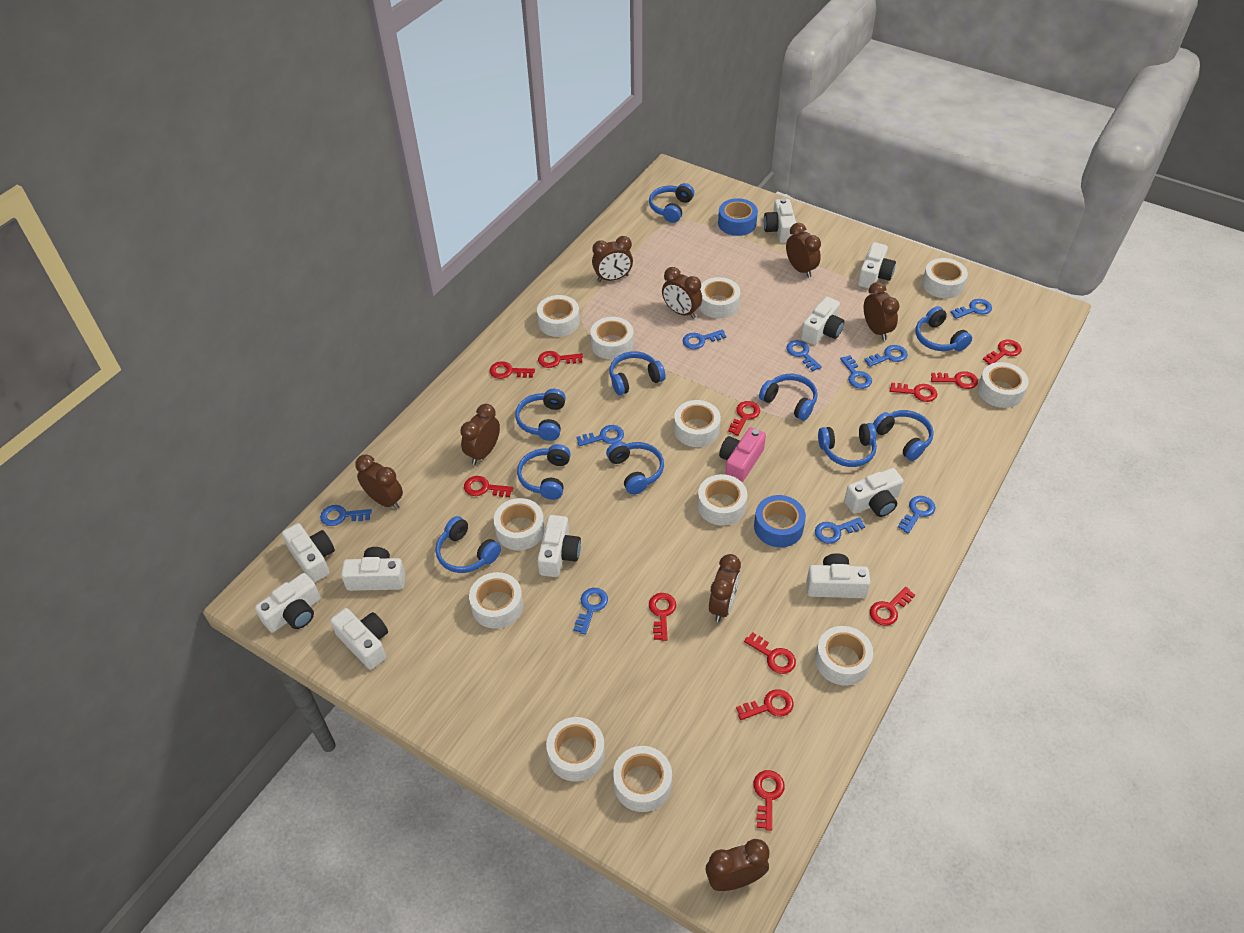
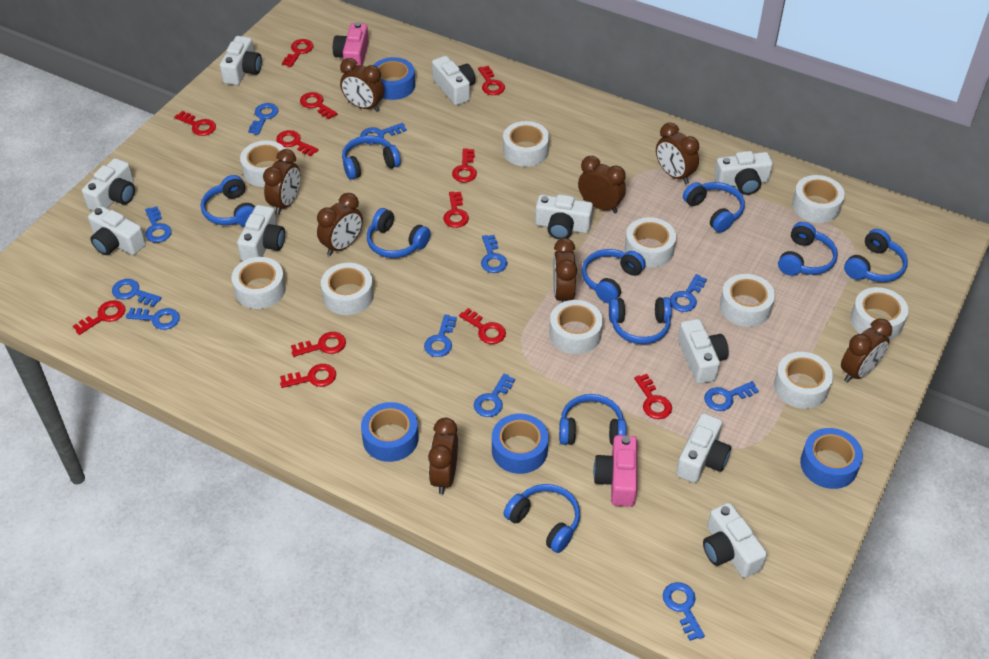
blue key: [320,505,372,526] [574,588,608,635] [577,425,624,447] [683,330,726,349] [786,340,822,371] [815,517,865,544] [840,355,872,389] [864,345,908,367] [898,496,935,534] [950,299,992,319] = 10 -> [112,279,162,307] [126,308,180,330] [145,206,172,243] [248,103,278,135] [360,123,407,144] [424,314,457,357] [474,374,515,417] [481,235,507,273] [663,582,705,641] [670,274,707,312] [704,381,759,411] = 11
blue tape: [718,198,758,236] [754,495,806,547] = 2 -> [361,402,419,462] [374,57,415,100] [492,414,549,474] [800,428,863,489] = 4
pink camera: [719,427,766,483] = 1 -> [333,22,369,66] [593,435,638,507] = 2
white tape: [469,572,523,629] [494,498,545,550] [537,295,580,337] [546,717,605,782] [591,317,634,360] [613,746,672,812] [674,400,721,447] [697,474,747,526] [699,277,740,318] [815,626,873,685] [922,258,968,299] [978,362,1029,408] = 12 -> [231,257,286,309] [240,141,285,187] [321,263,374,315] [503,121,549,167] [549,300,603,354] [625,217,676,268] [720,274,775,327] [774,352,833,409] [792,175,845,223] [850,287,909,340] = 10

